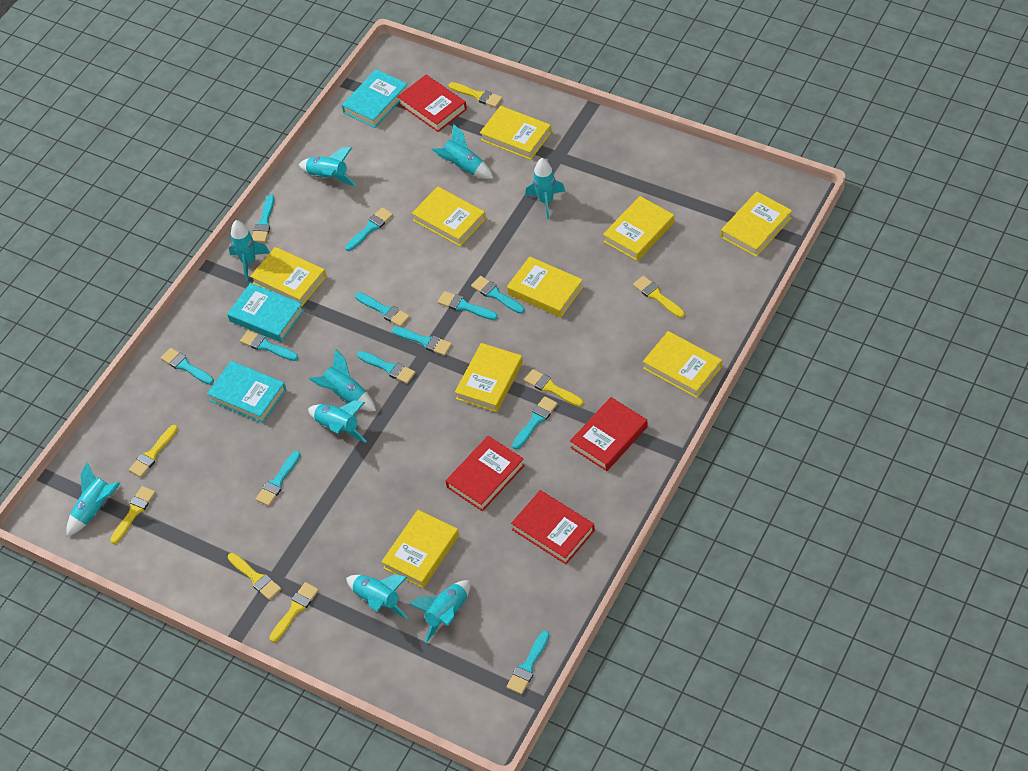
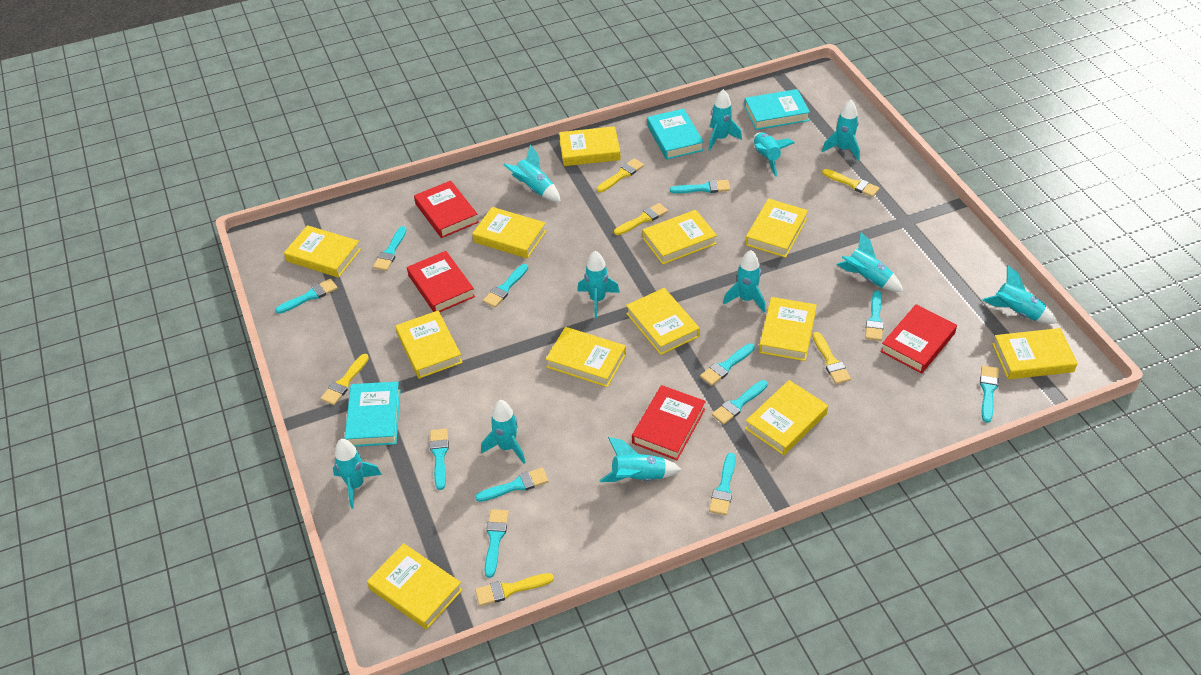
turquoise rocket: [67,463,121,536] [229,220,270,281] [299,147,356,186] [308,400,367,443] [309,349,376,411] [346,574,408,619] [409,580,471,642] [432,124,493,179] [525,158,565,219] = 9 -> [333,439,382,509] [481,400,526,464] [503,145,561,202] [577,251,620,318] [599,437,682,482] [708,89,742,151] [723,250,765,313] [754,132,794,177] [822,100,860,161] [836,232,903,292] [982,265,1057,324] = 11
yellow book: [250,247,326,307] [381,510,459,588] [412,187,486,246] [455,343,523,412] [480,106,551,160] [507,256,583,317] [603,196,674,261] [643,331,722,398] [721,192,792,257] = 9 -> [284,225,361,278] [367,543,463,630] [395,311,463,379] [472,207,546,259] [546,327,626,387] [559,126,621,166] [626,288,700,355] [642,210,717,264] [745,199,808,258] [745,380,828,455] [759,297,817,361] [992,328,1078,379] = 12
yellow brush: [110,486,156,544] [129,425,178,477] [228,553,281,600] [269,582,319,642] [449,82,503,108] [524,369,583,407] [633,276,685,318] = 7 -> [321,354,369,405] [475,573,554,606] [597,158,644,192] [614,203,668,235] [812,332,851,384] [822,169,880,197] = 6

